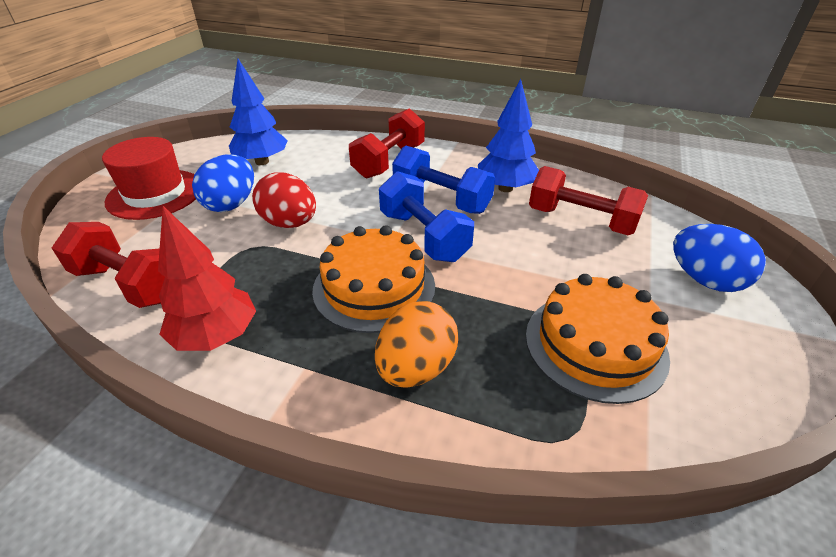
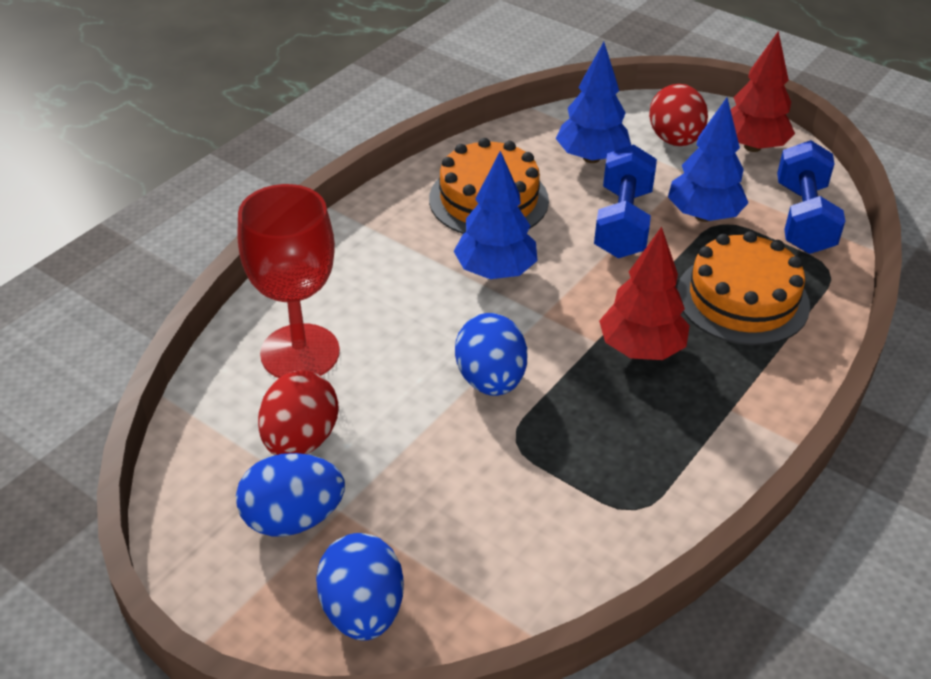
blue egg: [192,154,254,212] [673,224,766,292] = 2 -> [236,453,345,536] [316,533,404,641] [455,313,527,396] = 3
blue tree: [229,59,288,165] [478,79,539,192] = 2 -> [454,151,538,279] [556,42,631,163] [668,98,748,222] = 3
orange egg: [375,301,458,388] = 1 -> none = 0
red dumbbell: [52,222,165,308] [349,108,425,179] [529,166,648,235] = 3 -> none = 0
red egg: [252,172,316,228] = 1 -> [258,370,339,455] [649,84,708,146] = 2
red goblet: none = 0 -> [238,184,340,378] = 1
red hat: [102,137,196,220] = 1 -> none = 0
red tree: [158,206,256,351] = 1 -> [599,227,690,360] [730,31,795,152] = 2

